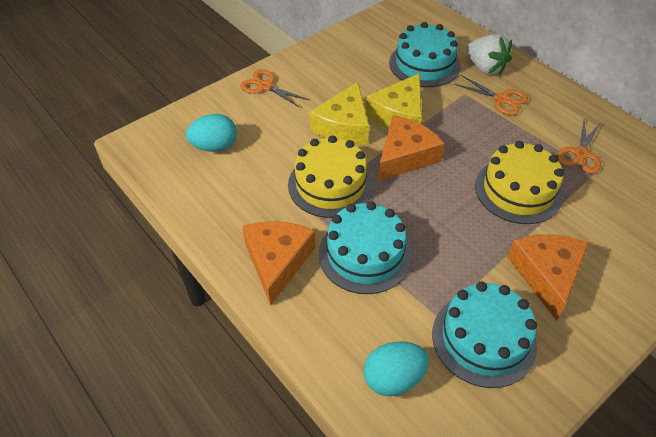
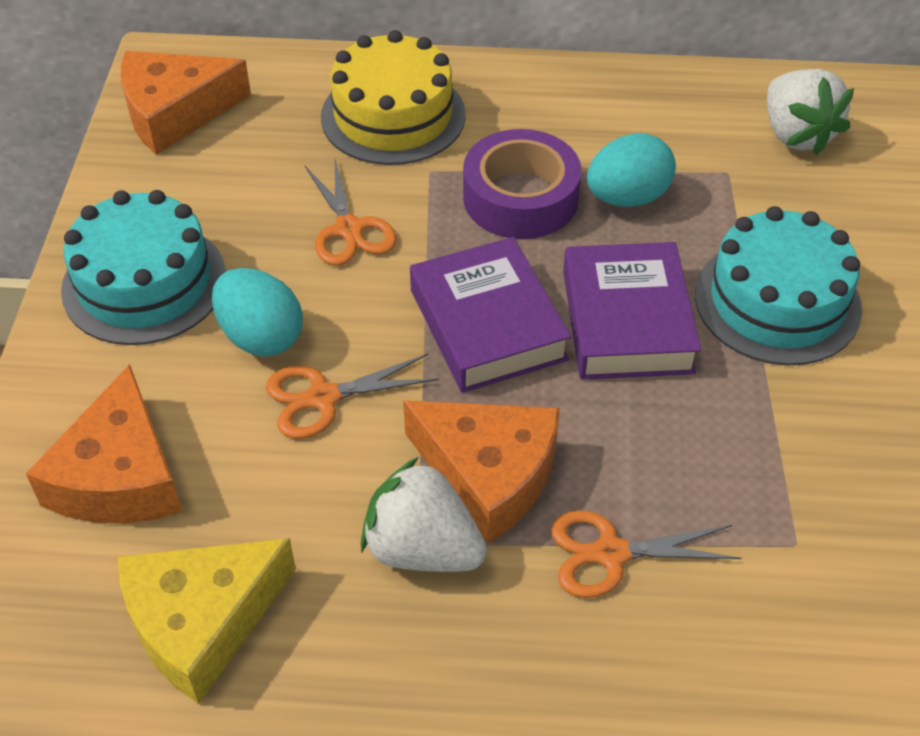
purple book: none = 0 -> [410,237,571,393] [563,242,701,380] = 2
purple tape: none = 0 -> [463,129,582,239] = 1
turquoise cake: [319,201,412,294] [389,22,461,87] [432,282,537,388] = 3 -> [61,190,226,345] [695,206,862,365] = 2
white strawberry: [466,34,512,75] = 1 -> [360,457,487,572] [767,69,854,155] = 2
yellow cake: [288,135,373,218] [475,141,564,224] = 2 -> [321,30,466,165] = 1
yellow cheese: [310,82,369,144] [366,73,422,129] = 2 -> [118,538,296,704] = 1

